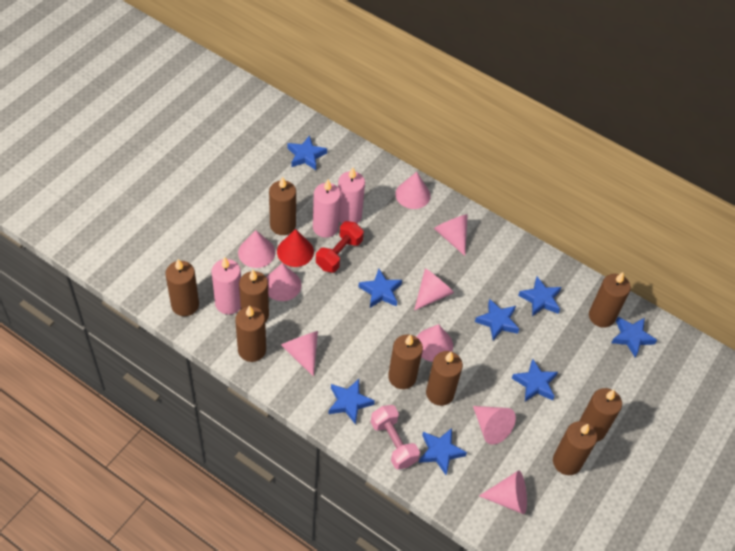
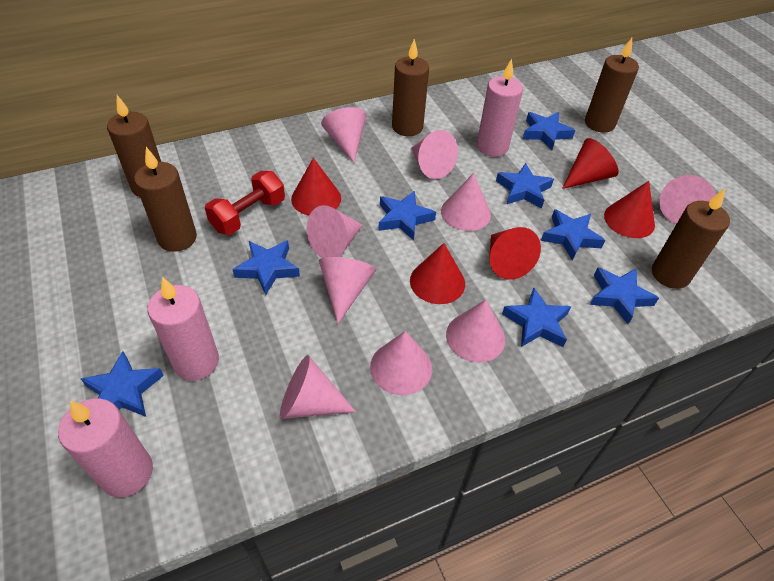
brown candle: [166,259,199,316] [235,306,266,362] [239,270,269,322] [269,176,296,235] [388,334,423,389] [426,351,463,406] [553,421,597,475] [579,388,622,442] [589,272,631,328] = 9 -> [107,95,161,197] [134,147,197,252] [392,39,429,136] [585,38,639,133] [652,189,730,289] = 5
pink dumbbell: [371,405,420,469] = 1 -> none = 0
red cone: [277,229,314,267] = 1 -> [291,158,341,215] [410,243,465,304] [490,227,541,280] [562,138,618,189] [604,181,655,238] = 5

